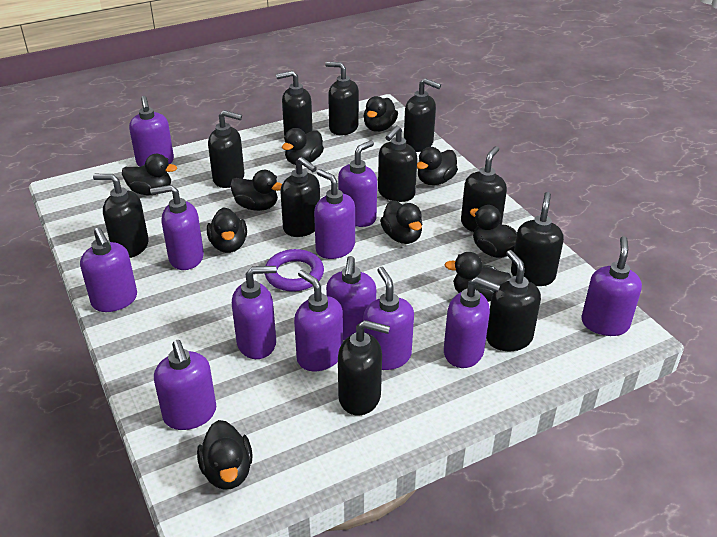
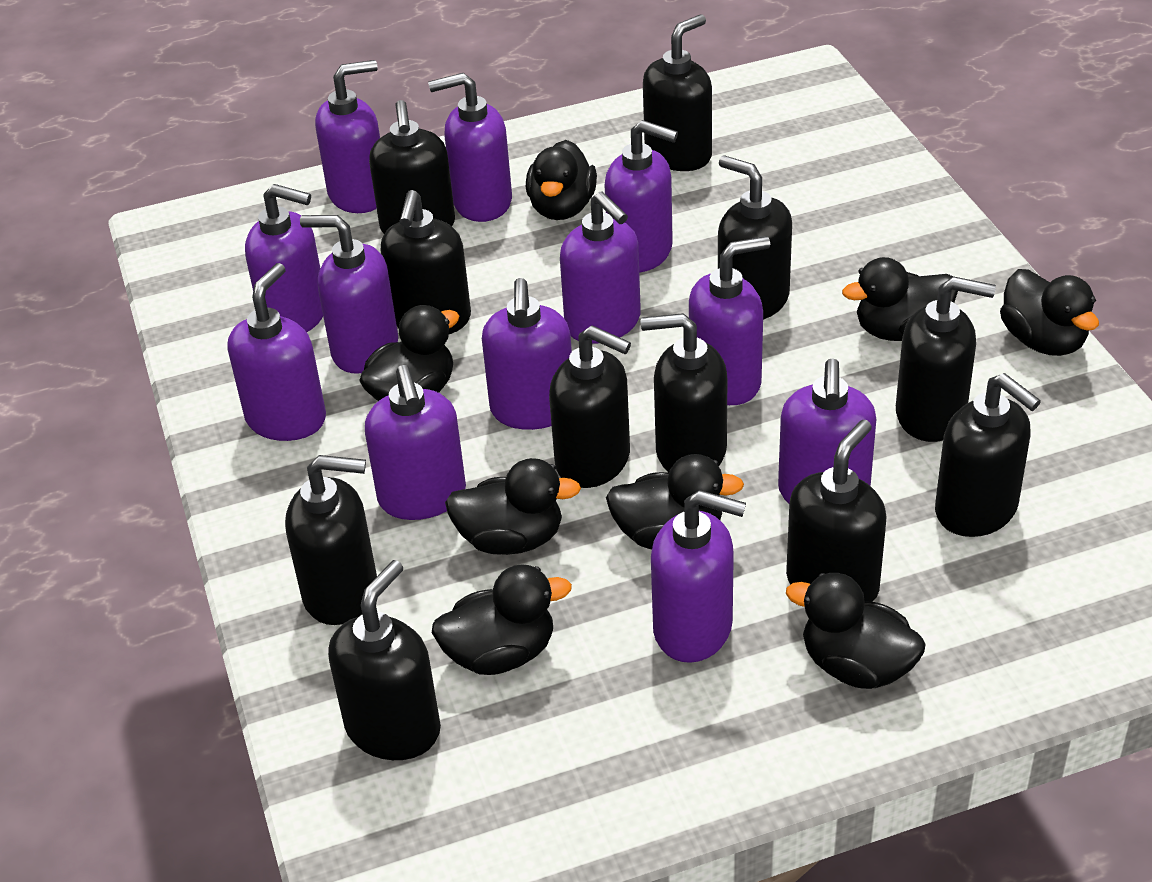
black duck: [122,154,177,195] [197,420,253,490] [207,207,247,253] [230,170,282,211] [282,128,324,165] [364,96,398,132] [380,200,422,244] [417,147,458,185] [444,252,511,302] [470,205,517,258] = 10 -> [359,305,459,401] [432,564,572,675] [445,458,581,555] [526,140,597,220] [606,454,744,549] [786,573,925,689] [842,257,958,341] [1000,269,1099,356] = 8
purple ring: [265,249,324,292] = 1 -> none = 0

